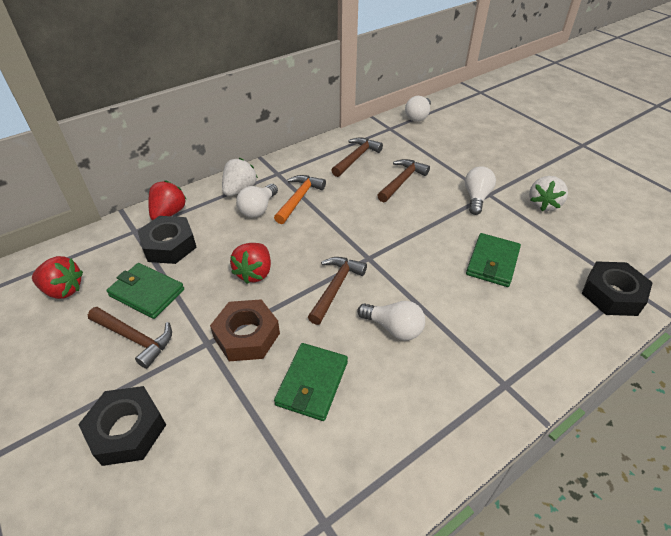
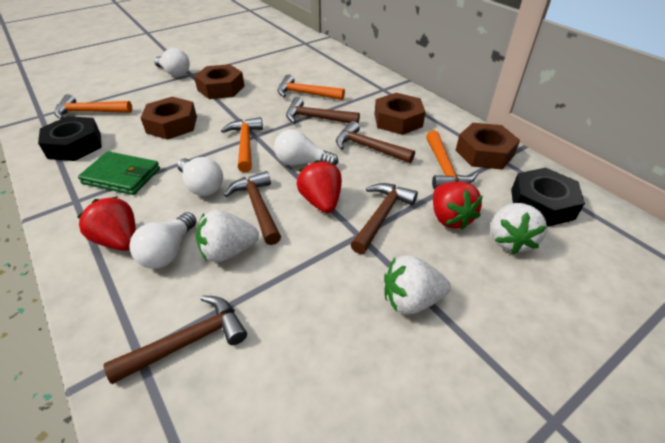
black nut: [78,386,166,466] [138,216,197,264] [582,261,653,316] = 3 -> [38,116,102,161] [511,168,585,227] = 2
brown hammer: [88,307,172,369] [308,257,367,325] [331,137,383,177] [377,159,430,203] = 4 -> [104,295,247,384] [224,171,281,245] [286,97,360,123] [336,121,415,163] [351,183,418,254] = 5
brown nut: [210,299,280,361] = 1 -> [141,97,197,140] [194,64,244,99] [375,93,426,135] [456,123,520,170] = 4
green wallet: [106,263,184,319] [274,343,348,421] [466,233,521,287] = 3 -> [78,151,160,195] = 1
orange hammer: [274,175,326,224] = 1 -> [54,94,132,119] [221,117,263,173] [277,74,345,100] [426,130,478,190] = 4
white strawberry: [222,158,258,196] [529,176,568,211] = 2 -> [196,210,259,262] [384,255,451,315] [491,203,547,254] = 3

